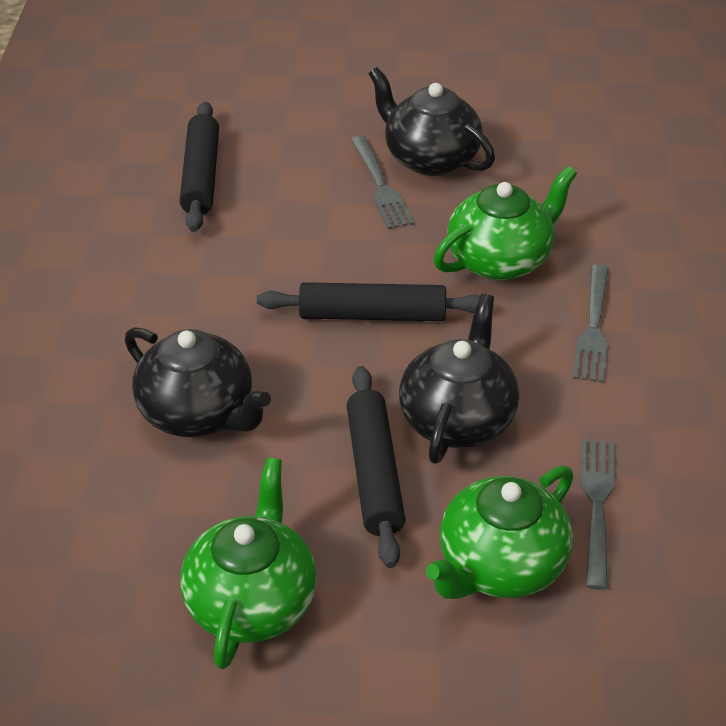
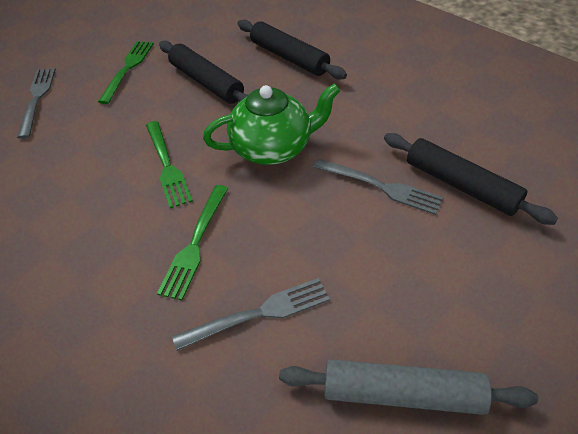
black teapot: [125,327,271,437] [369,67,495,176] [399,294,519,464] = 3 -> none = 0
green fork: none = 0 -> [98,41,154,104] [146,121,193,208] [157,185,228,300] = 3
green teapot: [180,458,317,669] [426,466,573,599] [434,166,577,280] = 3 -> [203,83,340,165] = 1
grey rolling pin: none = 0 -> [279,359,538,415] = 1

